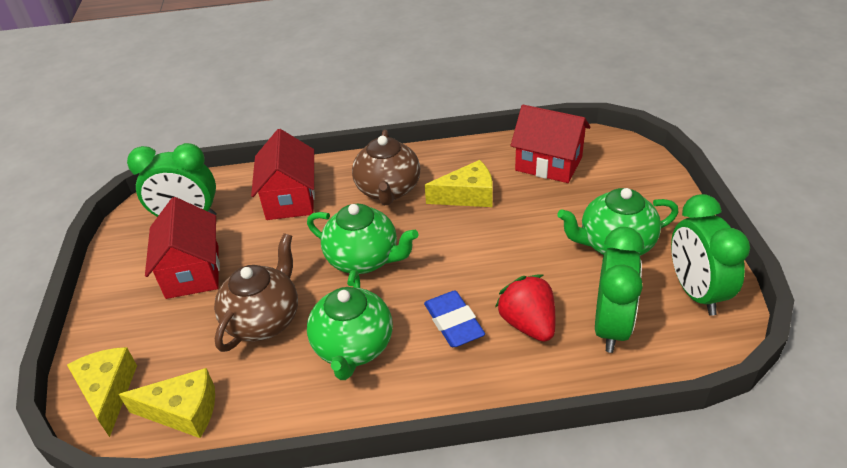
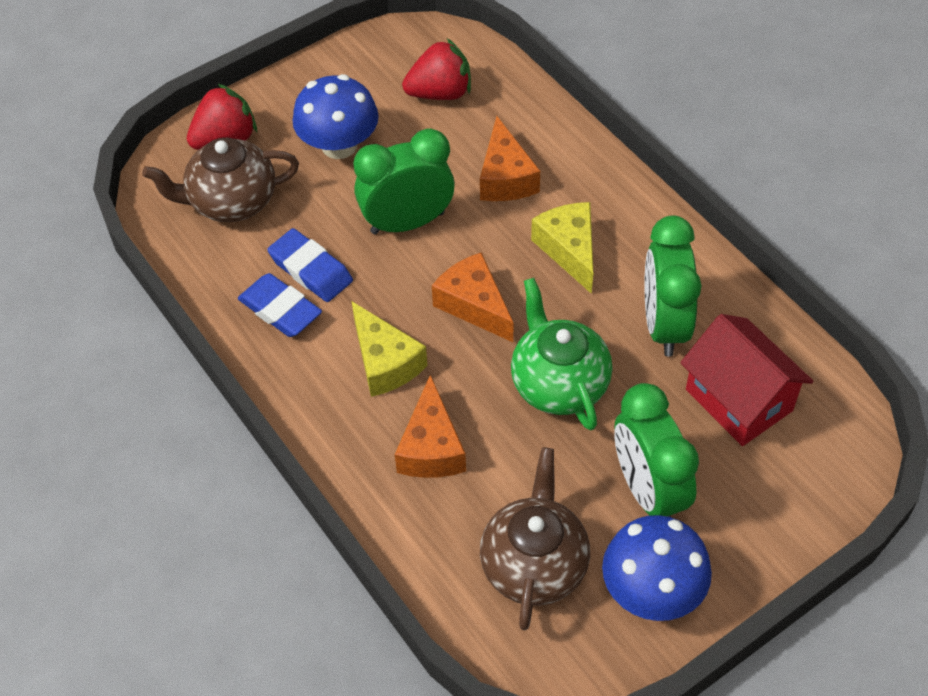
blue eraser: [424,290,485,347] = 1 -> [238,273,322,337] [267,228,353,302] = 2
blue mushroom: none = 0 -> [293,74,379,159] [602,515,712,621] = 2
green teapot: [307,204,418,274] [307,270,393,380] [557,188,678,256] = 3 -> [511,278,612,430] = 1
orange cheese: none = 0 -> [395,375,466,478] [432,252,513,342] [480,116,540,201] = 3
red house: [145,197,220,299] [251,129,315,220] [511,105,591,183] = 3 -> [680,314,813,446] = 1
red strawberry: [495,274,555,342] = 1 -> [187,83,257,150] [402,38,471,100] = 2
yellow cheese: [67,347,137,437] [118,368,215,438] [425,160,493,207] = 3 -> [352,302,428,397] [531,202,593,294] = 2

